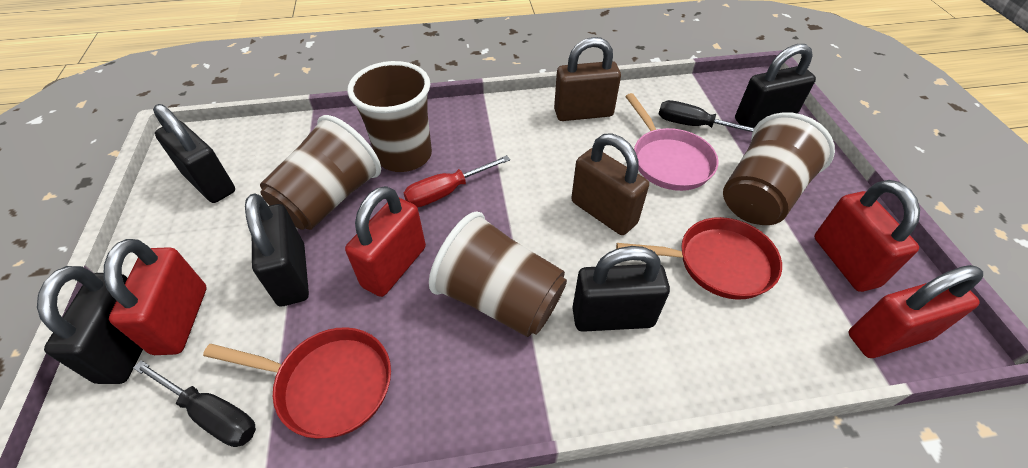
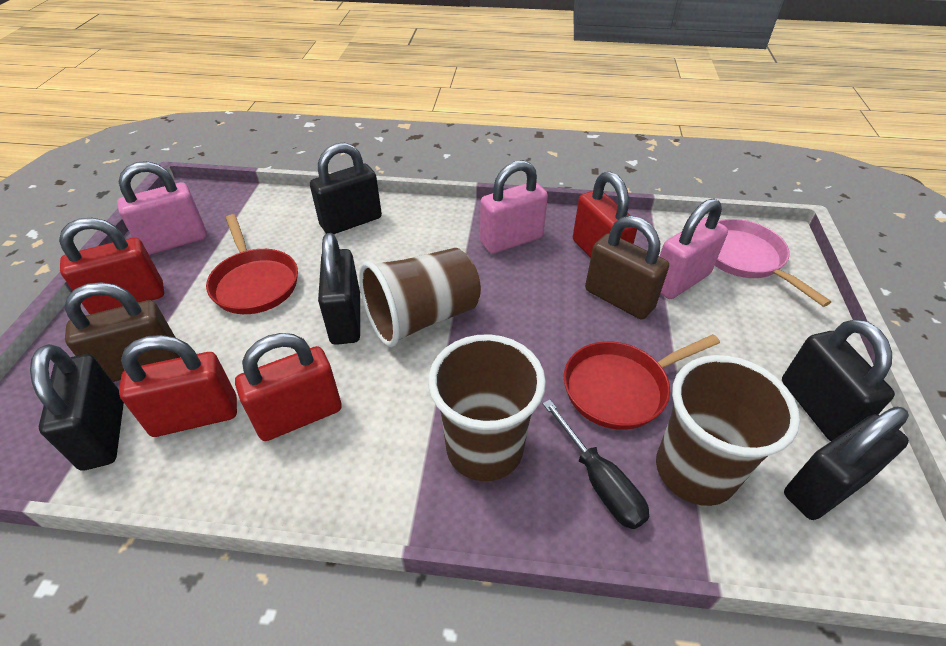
black screwdriver: [133,360,256,447] [658,100,754,132] = 2 -> [543,400,649,529] = 1
brown cup: [260,115,381,230] [347,61,432,172] [429,211,567,337] [723,112,835,225] = 4 -> [359,248,481,347] [428,334,546,481] [656,355,800,506] = 3
pink padlock: none = 0 -> [117,161,207,255] [480,160,548,254] [659,198,728,299] = 3
red screwdriver: [404,155,510,207] = 1 -> none = 0

